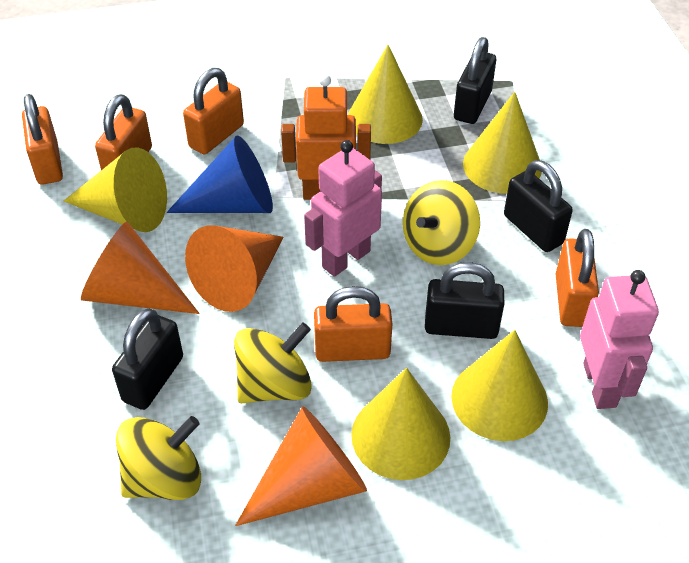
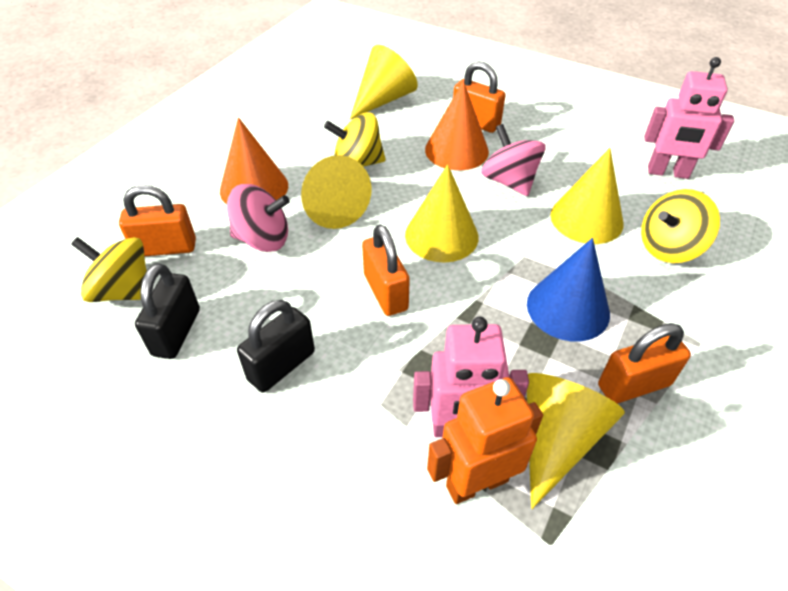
black padlock: [112,308,183,410] [425,262,504,339] [454,37,496,124] [504,160,573,252] = 4 -> [135,264,200,359] [237,300,315,393] = 2
orange cone: [81,222,200,314] [185,225,284,312] [235,406,367,526] = 3 -> [220,117,288,204] [425,81,489,170] = 2
orange padlock: [22,94,63,185] [95,94,152,170] [183,68,244,155] [314,286,392,362] [556,229,599,327] = 5 -> [119,185,196,256] [362,225,410,316] [453,61,506,133] [598,323,691,404] = 4
pink spinning top: none = 0 -> [227,184,290,252] [481,124,545,196] = 2

